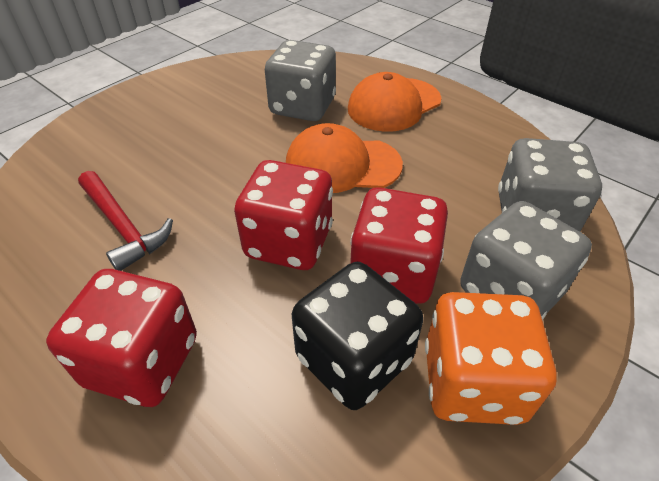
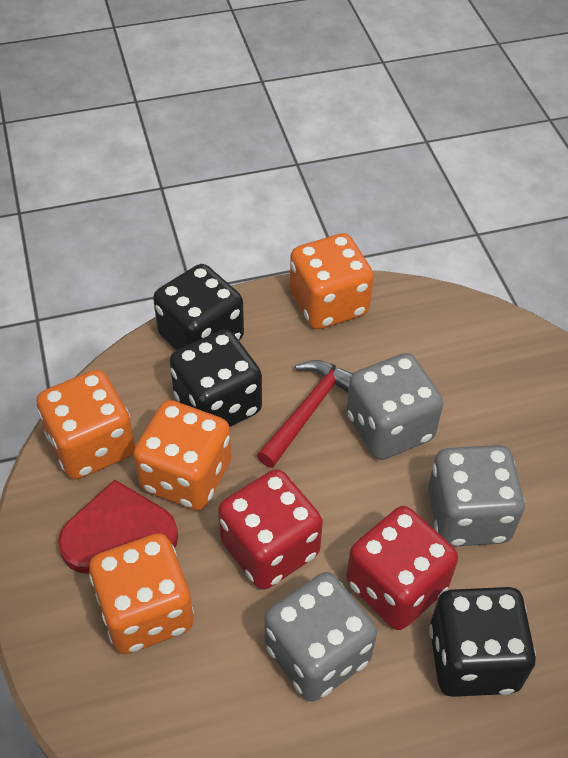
black dice: [292,262,423,410] = 1 -> [153,264,244,350] [170,330,262,427] [429,587,536,697] = 3
orange cap: [286,123,403,193] [348,72,441,132] = 2 -> none = 0
orange dice: [425,292,557,425] = 1 -> [36,370,135,480] [89,533,194,654] [133,400,231,510] [290,233,374,329] = 4
red dice: [46,269,197,407] [234,160,333,270] [350,187,448,304] = 3 -> [218,469,323,590] [346,506,458,630] = 2
red heart: none = 0 -> [58,480,178,574] = 1

